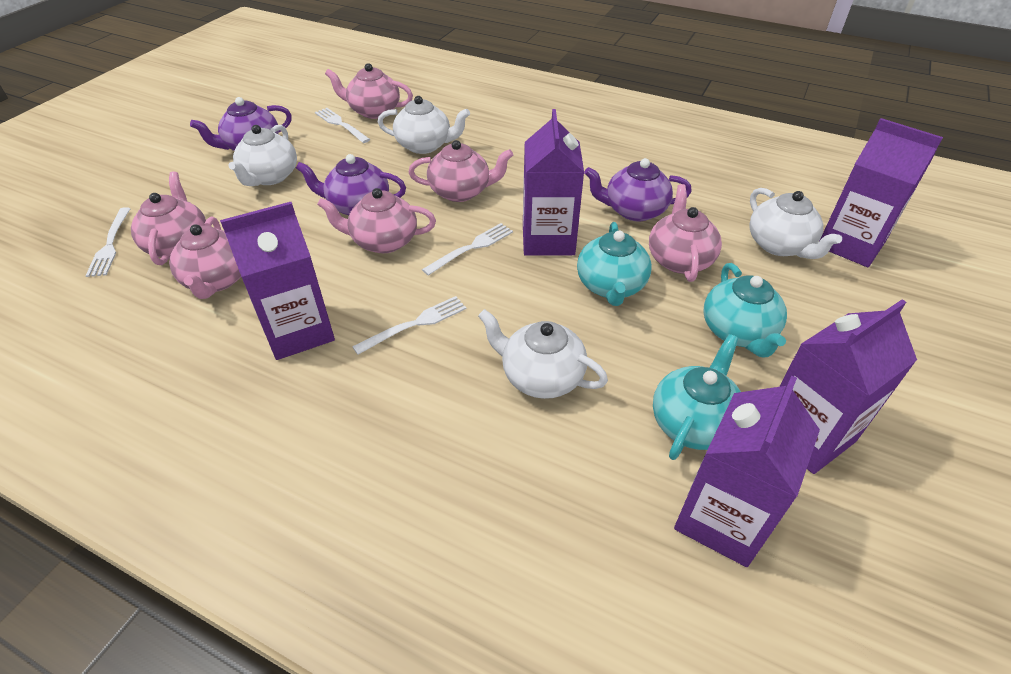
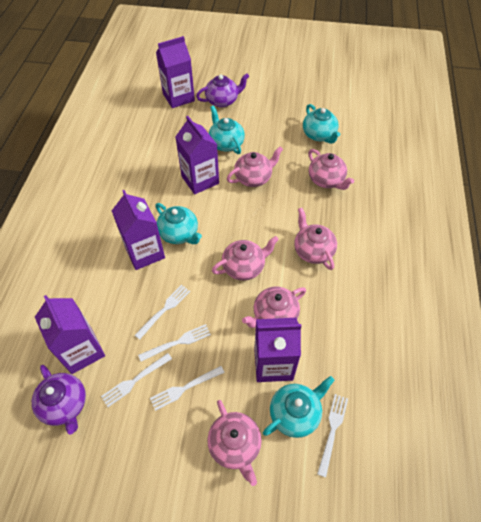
purple teapot: [190,97,292,151] [296,154,406,215] [584,158,692,222] = 3 -> [32,365,86,435] [196,74,249,108] = 2
turquoise teapot: [577,222,652,306] [653,334,741,460] [704,263,787,358] = 3 -> [155,203,202,244] [209,106,245,154] [263,376,334,438] [303,104,340,144] = 4
white fork: [85,207,131,277] [315,108,370,143] [352,296,467,355] [422,223,513,276] = 4 -> [101,353,172,407] [135,285,190,340] [138,324,211,362] [150,366,225,411] [317,394,348,477] = 5
white teapot: [228,125,297,186] [378,96,470,154] [478,309,608,399] [749,188,842,259] = 4 -> none = 0

